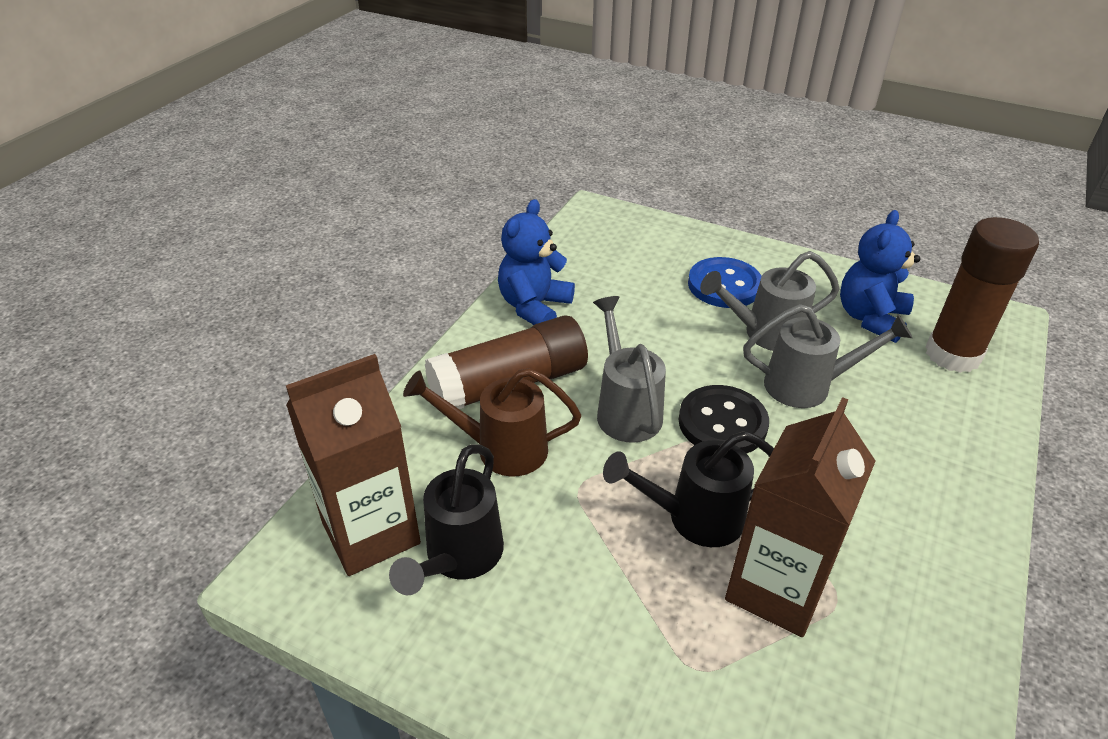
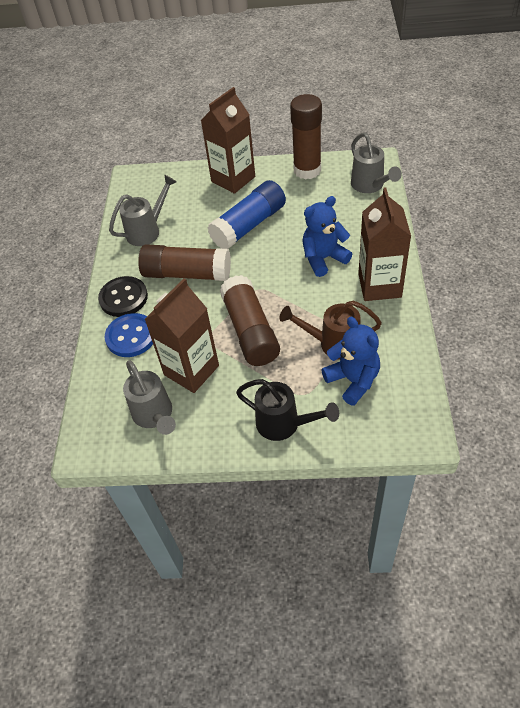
black watering can: [389,444,504,595] [603,431,774,547] = 2 -> [236,379,339,441] = 1
blue glue stick: none = 0 -> [207,180,286,249] = 1
brown carton: [286,354,421,576] [725,397,876,637] = 2 -> [145,278,219,393] [201,87,255,194] [358,187,411,301] = 3
brown glue stick: [425,315,588,414] [926,217,1039,373] = 2 -> [138,244,231,281] [219,275,280,366] [290,94,322,180] = 3

